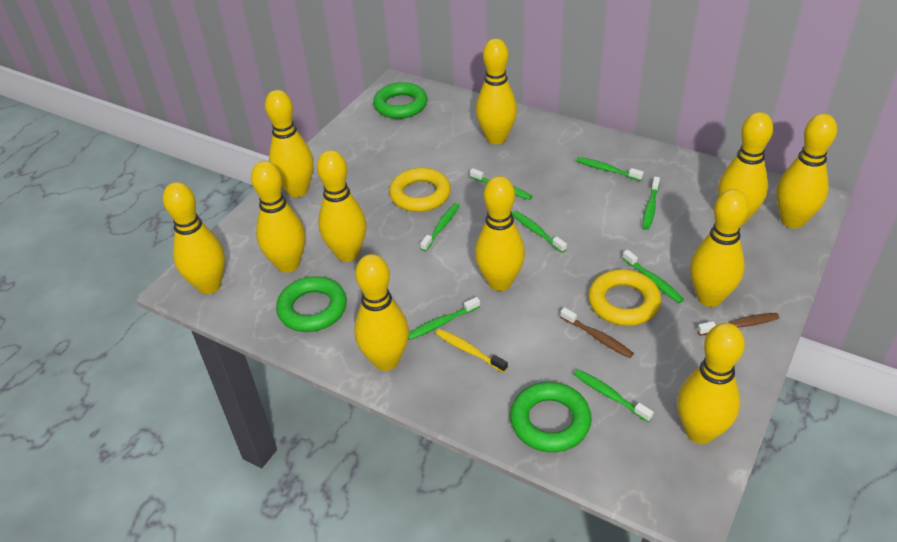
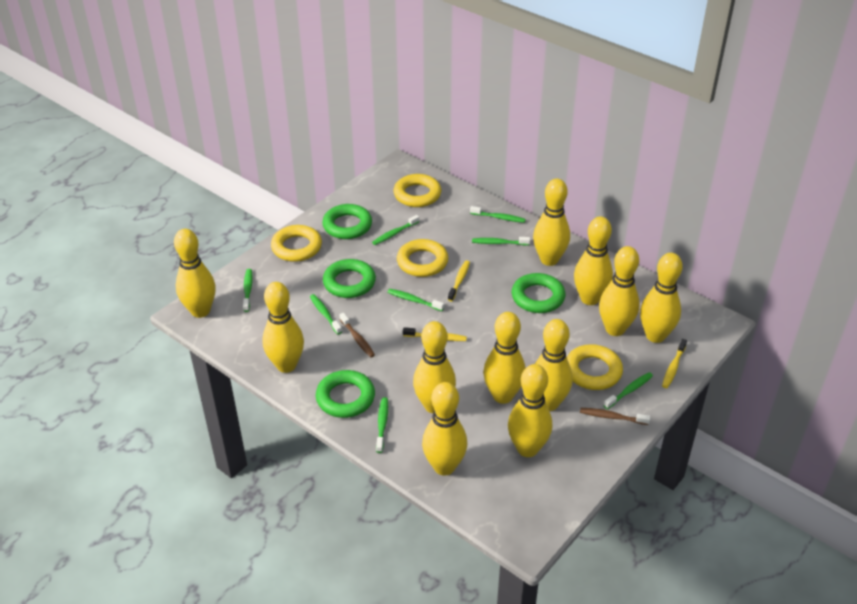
green ring: [276,276,347,332] [373,82,427,119] [510,382,592,452] = 3 -> [316,370,375,418] [322,204,372,239] [323,259,376,298] [512,273,565,313] = 4
yellow ring: [389,168,451,212] [588,269,661,326] = 2 -> [271,225,322,262] [393,174,441,207] [397,239,448,277] [567,344,623,390] = 4
yellow toothbrush: [436,329,508,373] = 1 -> [403,327,467,341] [448,260,470,301] [662,339,687,388] = 3

